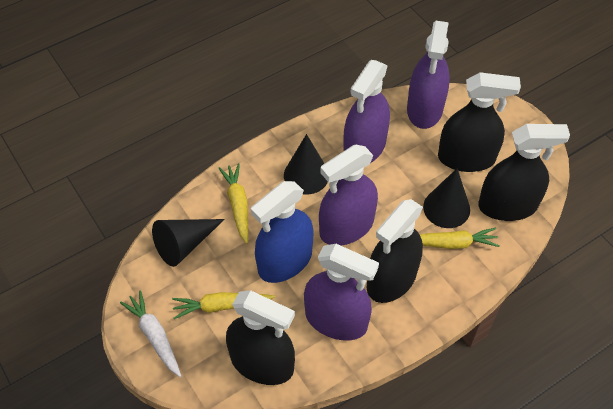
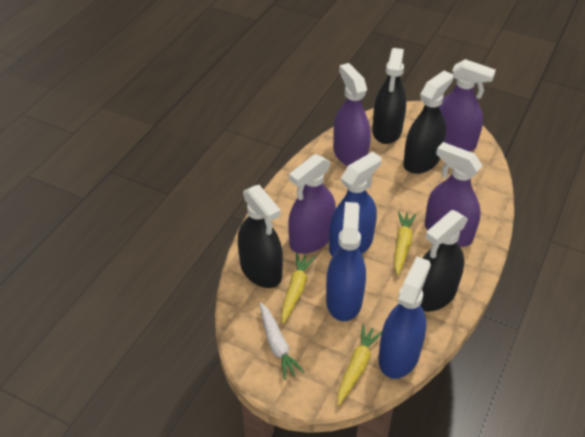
black cone: [152,219,225,267] [284,134,328,194] [423,168,470,228] = 3 -> none = 0
blue spray bottle: [251,181,314,283] = 1 -> [326,202,366,321] [329,152,381,256] [378,257,431,379] = 3

